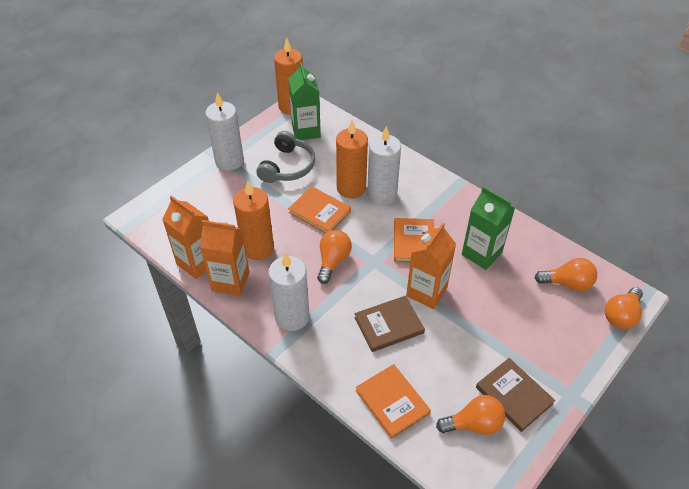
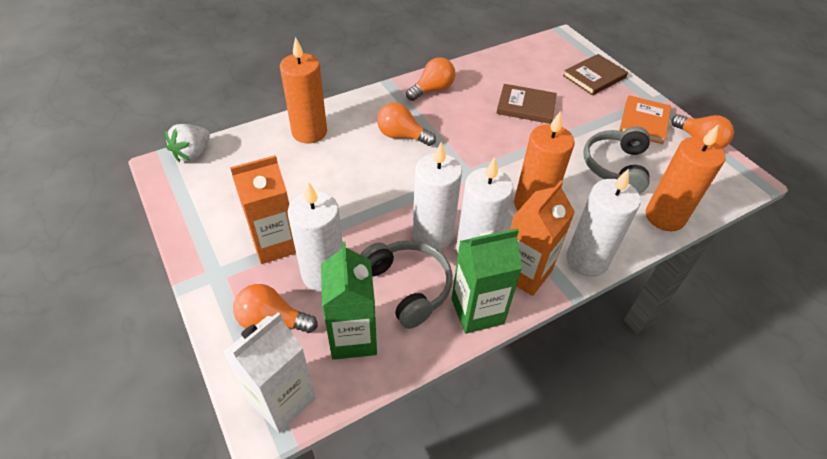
grey headphones: [256,131,315,183] = 1 -> [360,240,453,329] [583,127,650,193] = 2
orange book: [288,186,351,233] [356,364,431,439] [394,218,434,263] = 3 -> [619,95,671,144] = 1
orange carton: [162,196,209,279] [200,220,250,296] [406,223,456,309] = 3 -> [230,155,296,264] [510,180,575,296] = 2
white candle: [206,92,244,171] [269,252,309,331] [367,126,401,205] = 3 -> [288,181,342,292] [412,142,462,250] [456,157,513,253] [566,169,641,277] = 4
white carton: none = 0 -> [224,312,316,433] = 1
white strawberry: none = 0 -> [165,124,210,162] = 1

